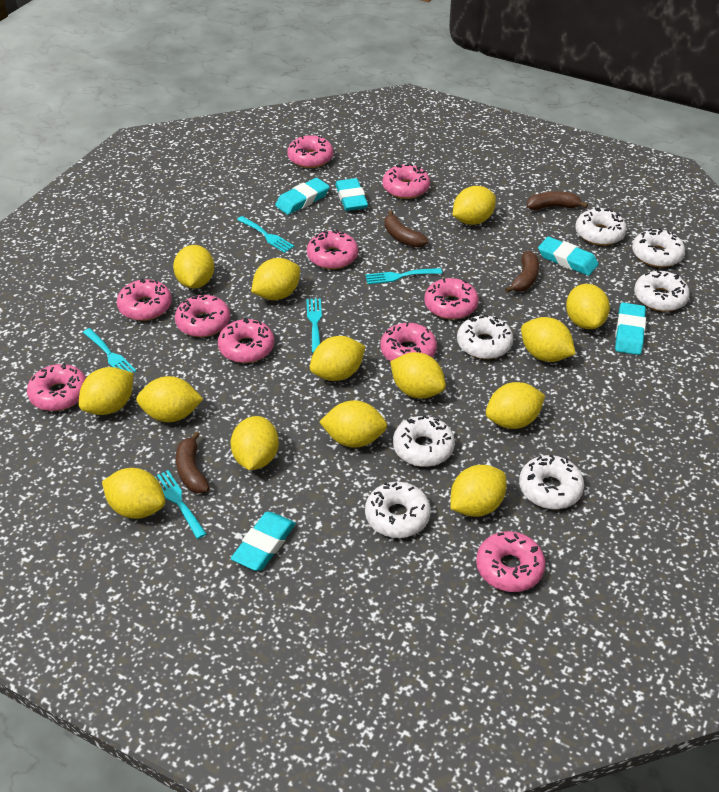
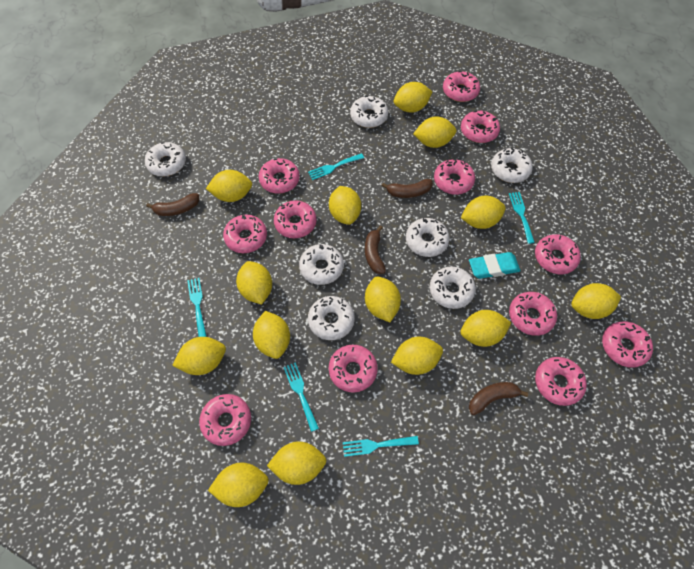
pink donut: [27,363,86,411] [117,278,172,321] [175,294,230,337] [218,318,274,363] [287,135,333,168] [307,230,358,269] [380,322,437,361] [383,164,430,199] [424,278,479,319] [476,531,545,592] = 10 -> [199,394,251,446] [223,215,267,253] [259,158,300,194] [274,201,317,238] [329,345,378,393] [434,159,475,195] [443,71,480,102] [461,111,500,143] [509,292,557,336] [535,234,581,274] [535,357,587,406] [602,321,653,368] = 12
turquoise eraser: [231,512,296,571] [275,178,330,215] [335,178,368,211] [538,237,598,276] [615,303,646,355] = 5 -> [469,252,520,279] = 1

